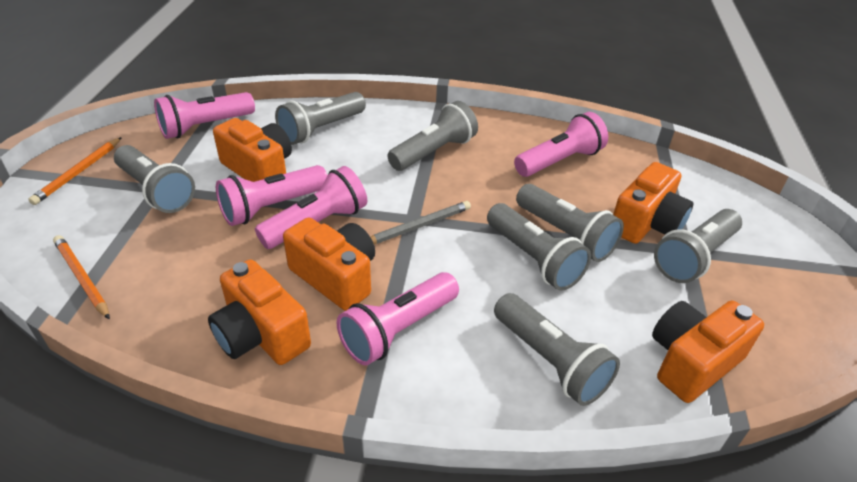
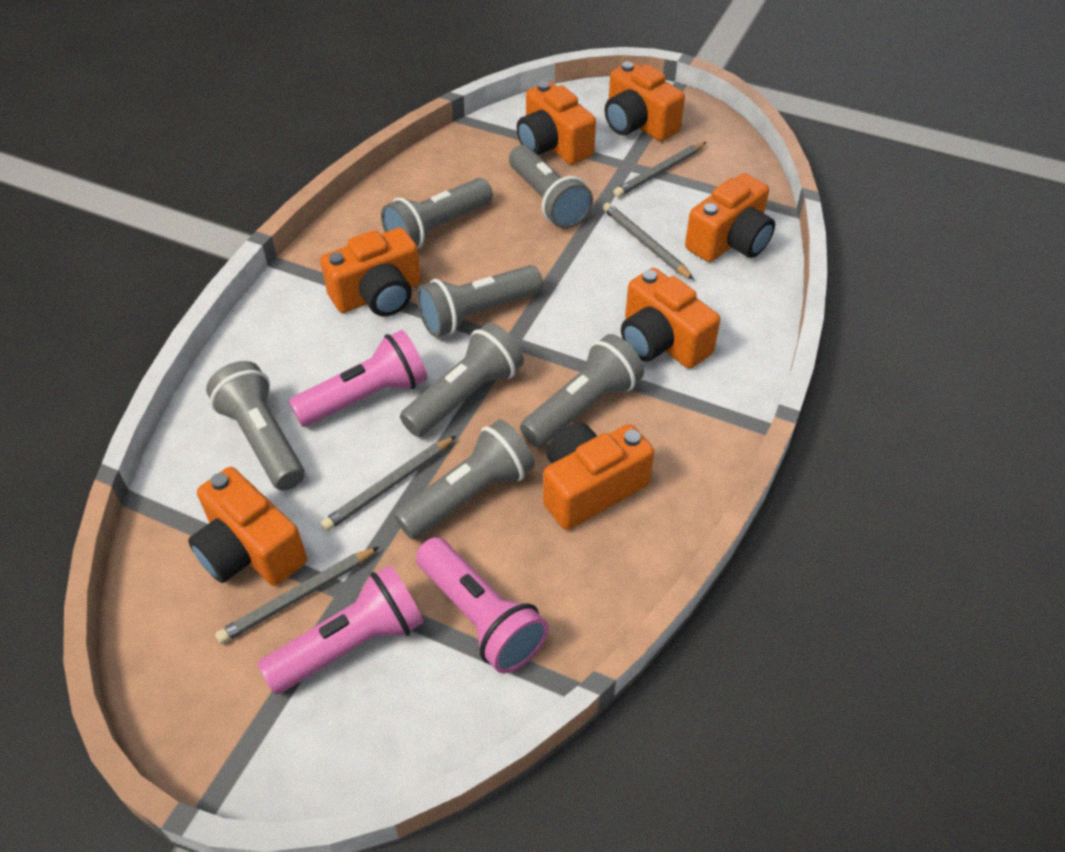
grey pencil: [371,201,471,244] = 1 -> [215,547,379,644] [321,436,456,531] [602,202,694,280] [614,142,706,197] = 4
orange camera: [208,259,311,365] [213,118,292,182] [283,217,375,311] [613,162,693,244] [652,301,764,403] = 5 -> [188,467,307,586] [320,227,421,316] [517,81,596,165] [543,423,654,530] [605,62,685,141] [621,268,720,369] [685,173,775,262] = 7
orange pencil: [28,137,122,205] [53,235,110,320] = 2 -> none = 0
pink flashlight: [154,92,255,139] [216,165,328,226] [255,166,367,249] [337,272,459,365] [514,112,608,177] = 5 -> [257,565,424,694] [289,330,427,427] [416,537,549,674] = 3

